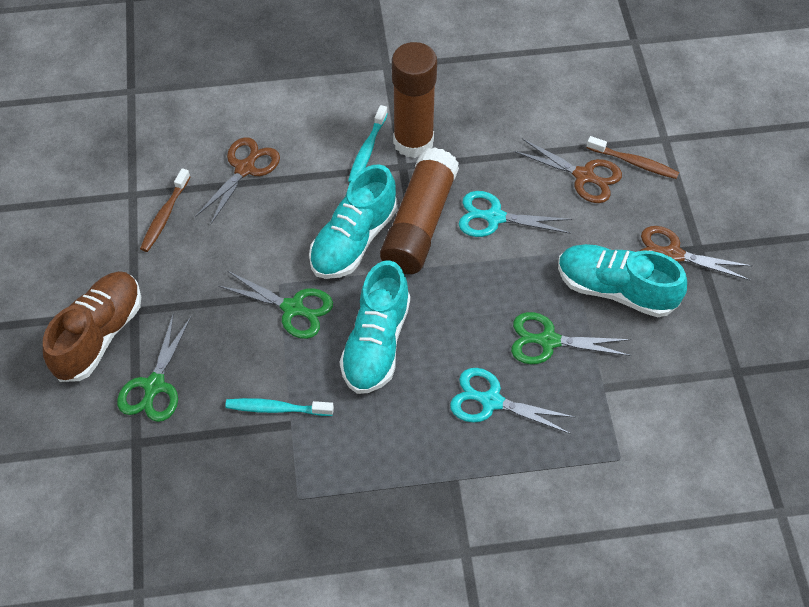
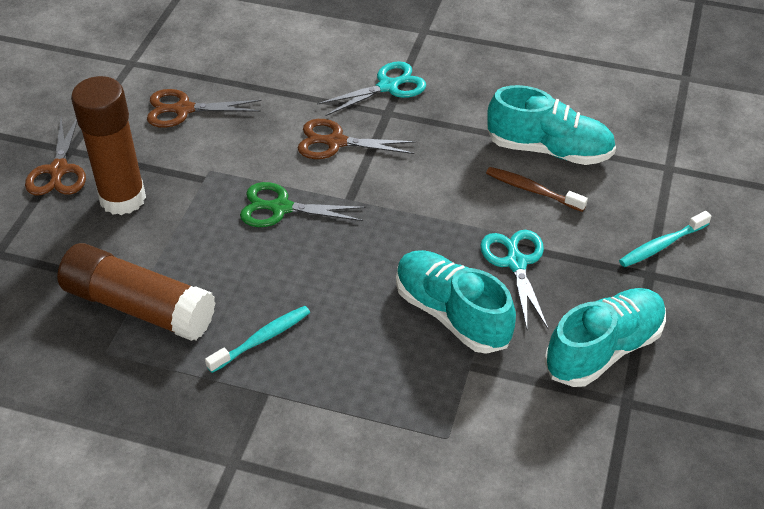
brown shoe: [43,271,141,382] = 1 -> none = 0
brown toothbrush: [140,168,190,252] [587,136,679,179] = 2 -> [486,167,588,212] = 1
green scissors: [117,313,191,422] [218,271,333,339] [511,312,631,364] = 3 -> [240,182,366,227] = 1

